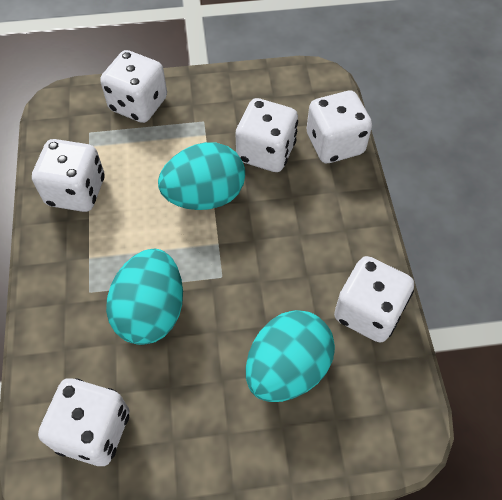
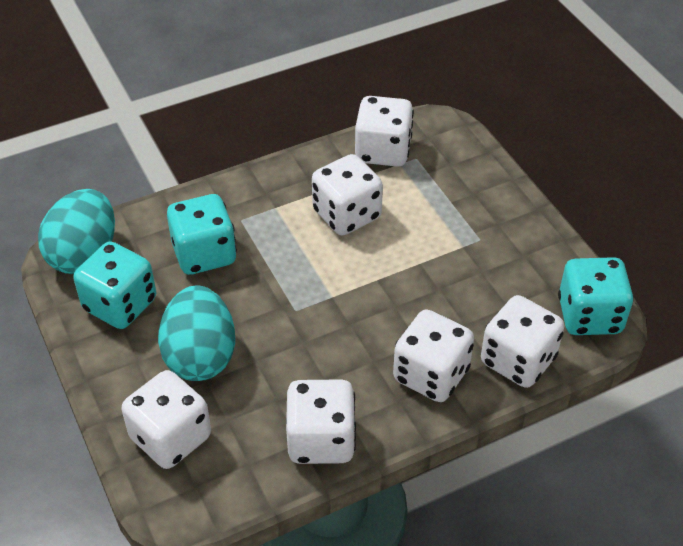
turquoise dice: none = 0 -> [73,241,156,329] [167,194,237,275] [558,257,634,335] = 3
turquoise egg: [106,249,183,345] [158,142,245,210] [246,310,335,402] = 3 -> [38,189,115,274] [158,286,235,381] = 2

